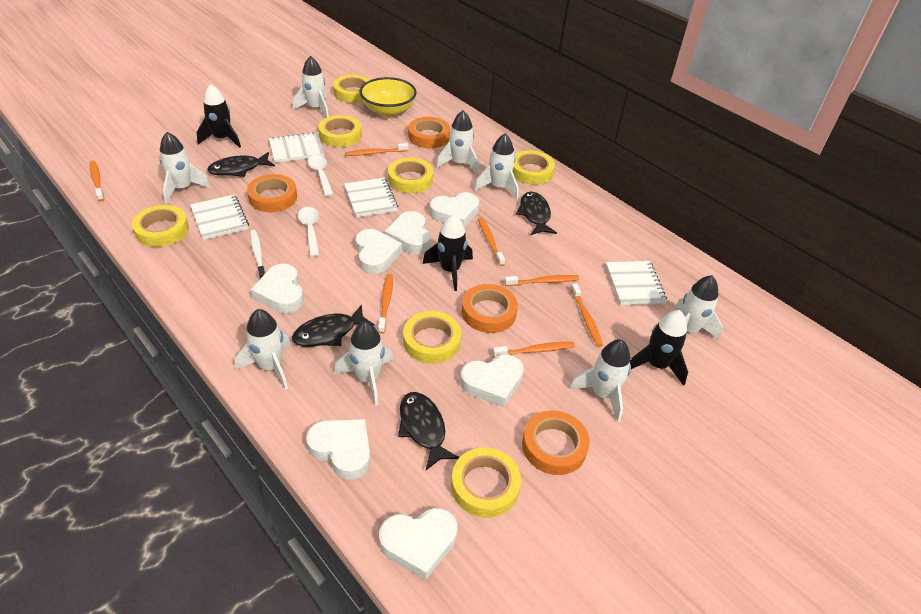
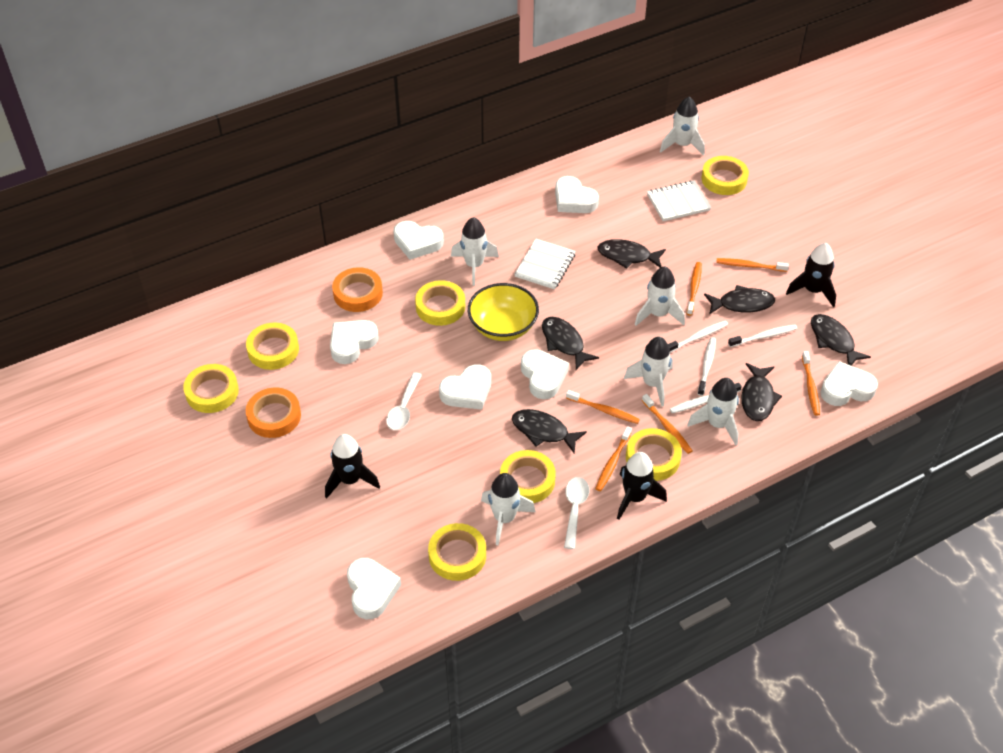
black fish: [207,152,275,177] [292,305,375,347] [398,392,460,470] [516,192,557,235] = 4 -> [512,409,587,453] [542,317,599,370] [598,239,666,269] [704,285,775,315] [742,363,782,421] [811,314,871,365] = 6
orange tape: [247,174,297,212] [408,117,450,148] [462,284,518,333] [522,410,590,475] = 4 -> [246,388,301,438] [332,267,383,312] = 2
orange toothbrush: [90,161,104,201] [345,143,408,156] [378,274,393,334] [478,217,505,266] [493,342,575,358] [504,275,579,286] [571,283,603,347] = 7 -> [566,390,640,424] [595,426,632,491] [642,394,692,454] [687,262,702,316] [716,258,789,272] [802,351,820,416] = 6
white notebook: [190,195,249,240] [269,132,324,163] [344,178,398,218] [606,261,667,305] = 4 -> [515,239,576,289] [647,180,711,221] = 2
white rocket: [159,132,211,204] [235,309,290,390] [293,56,329,118] [335,322,393,406] [436,110,479,174] [474,134,519,200] [569,339,631,422] [674,275,723,340] = 8 -> [451,217,499,286] [481,473,535,545] [624,337,673,407] [635,267,685,326] [660,97,705,156] [687,378,739,445] = 6
white toothbrush: [250,230,265,278] = 1 -> [668,320,728,353] [670,383,742,413] [698,337,716,396] [728,324,797,347] = 4

